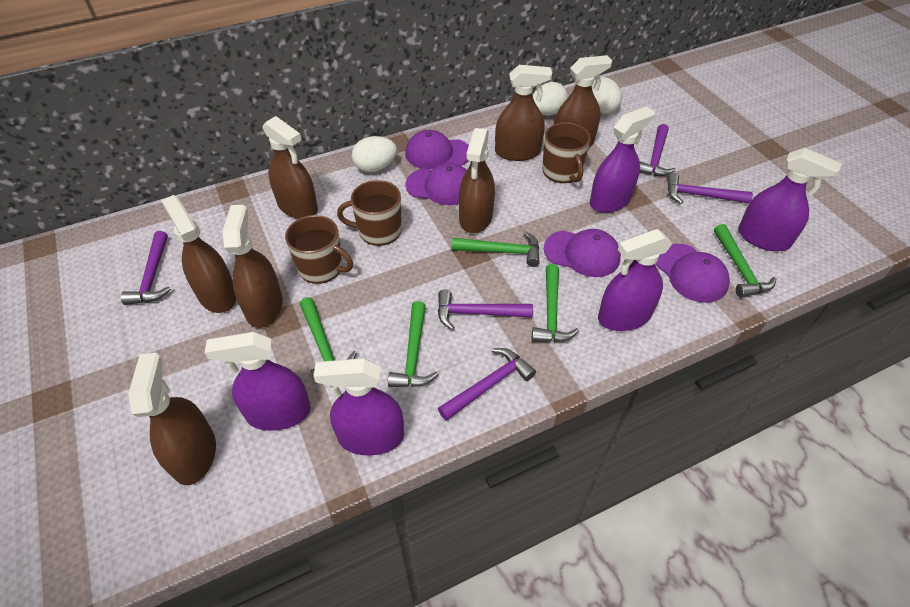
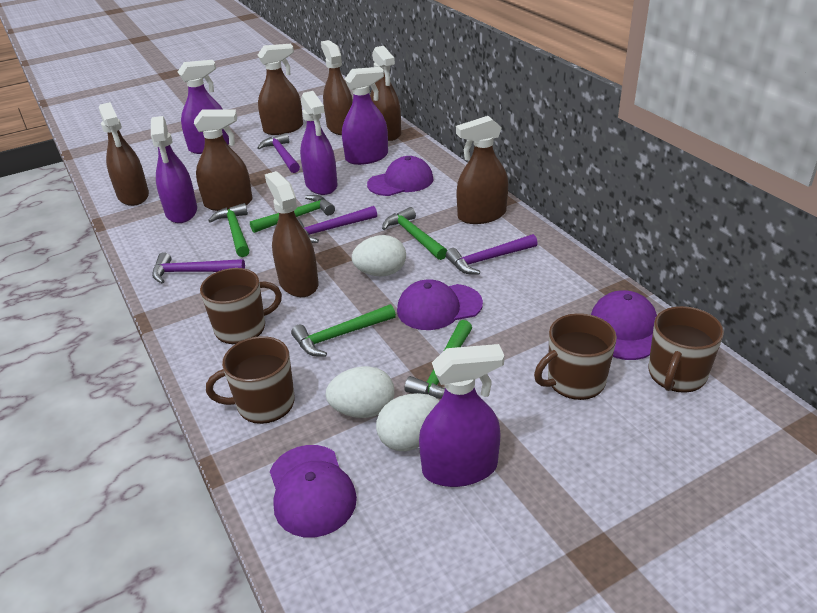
brown mug: [285,215,353,284] [337,180,402,246] [542,123,591,183] = 3 -> [200,268,282,344] [206,336,295,424] [534,313,617,400] [648,306,724,393] = 4
purple hammer: [121,231,171,305] [438,289,533,330] [438,348,536,421] [640,124,676,176] [667,173,753,204] = 5 -> [152,252,245,284] [257,133,300,173] [297,206,377,243] [446,234,538,275] = 4

